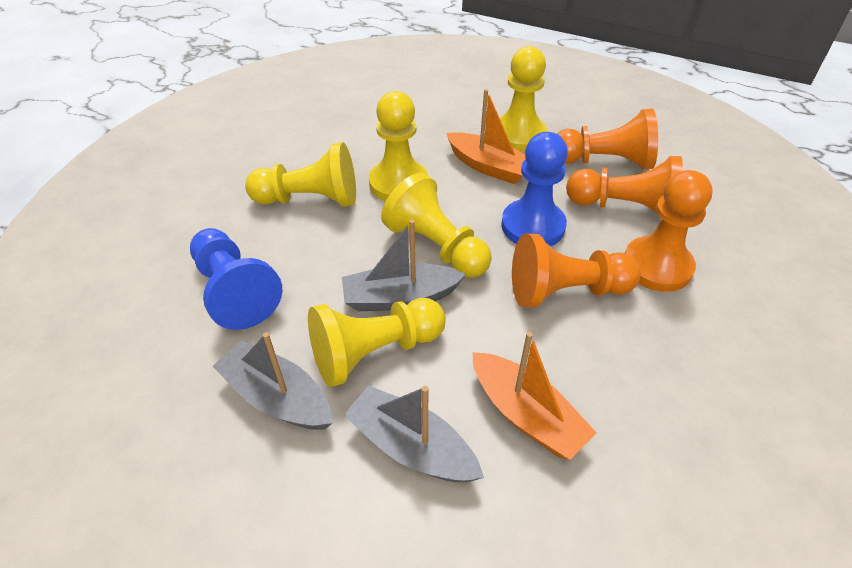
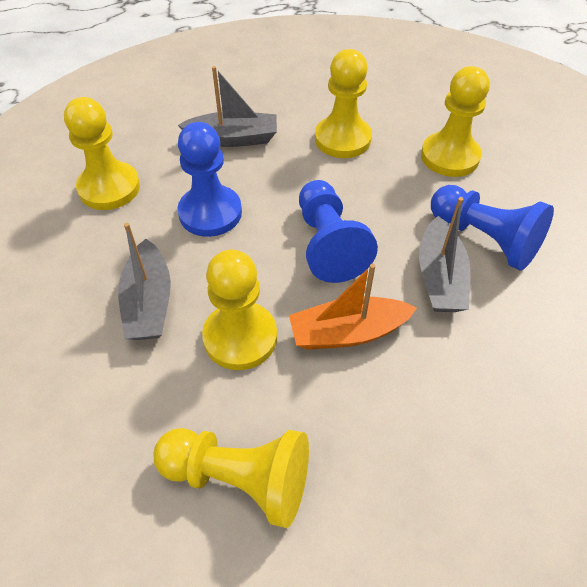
blue pawn: [190,228,283,330] [501,132,568,246] = 2 -> [178,122,242,237] [299,180,378,283] [431,185,554,270] = 3
orange boat: [446,89,525,184] [472,332,597,460] = 2 -> [289,263,417,350] = 1
orange pawn: [512,233,641,308] [557,108,658,170] [566,156,683,213] [625,170,713,292] = 4 -> none = 0

